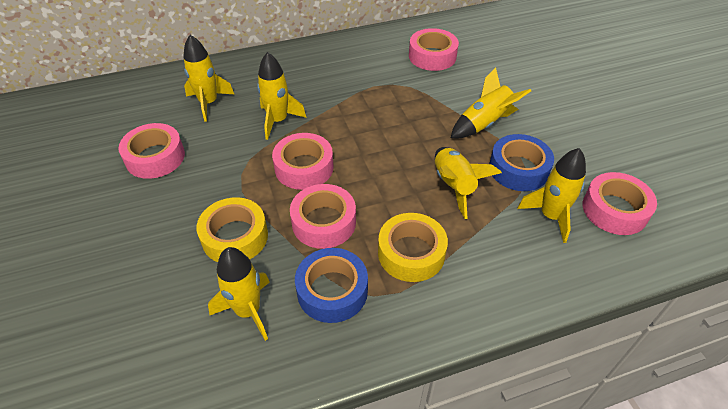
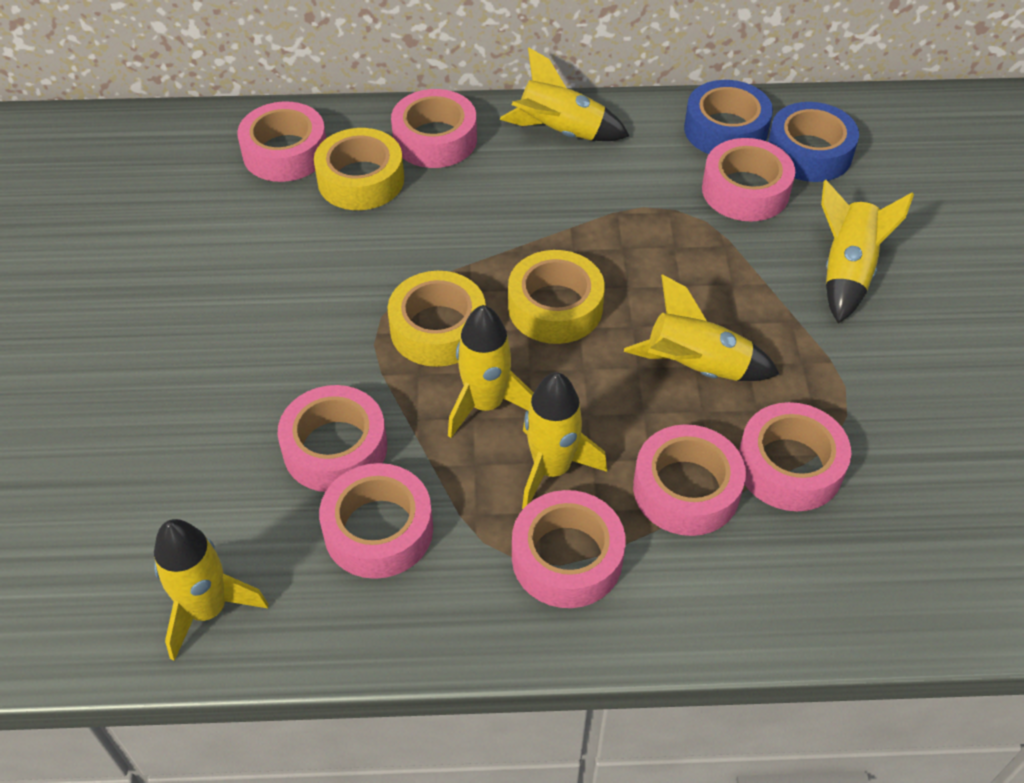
pink tape: [118,123,185,179] [272,133,334,190] [290,184,356,249] [409,28,459,71] [583,172,657,235] = 5 -> [237,101,326,182] [278,385,387,492] [319,463,433,579] [391,89,477,168] [512,490,626,608] [633,424,746,536] [702,138,795,221] [739,402,851,511] = 8
yellow tape: [197,197,268,262] [378,213,448,282] = 2 -> [314,128,404,210] [387,271,486,367] [508,250,605,344] = 3

